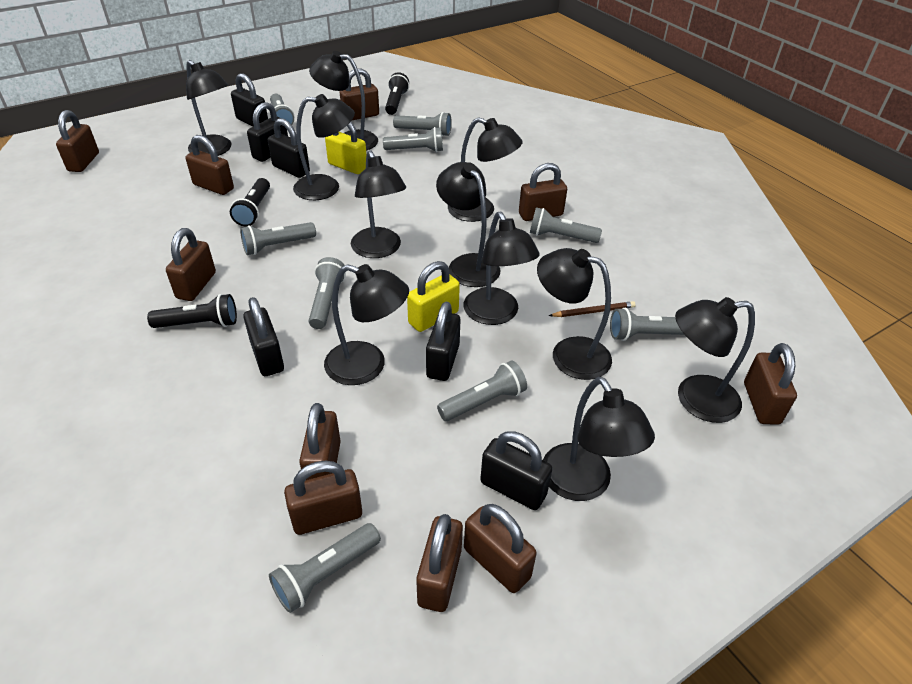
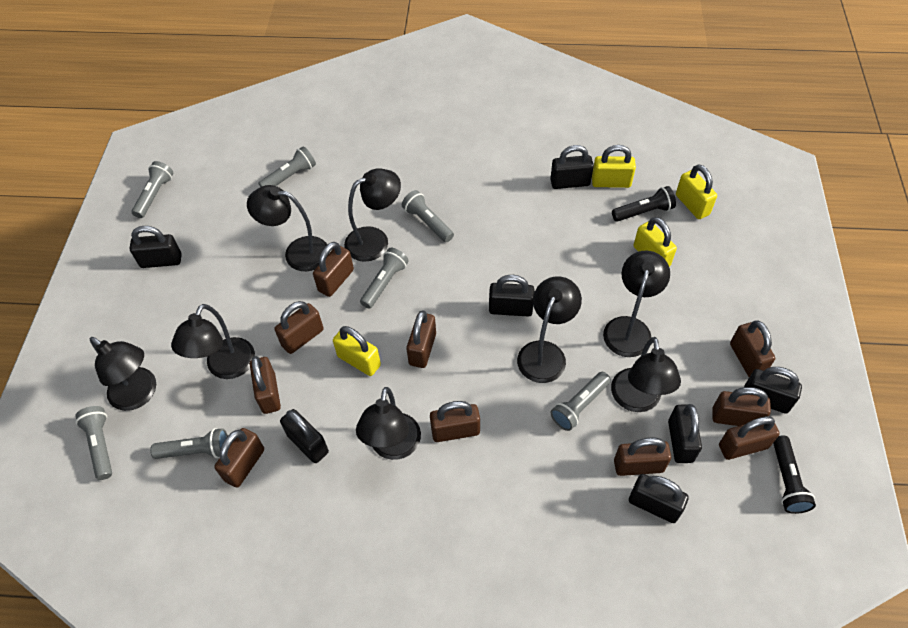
black flashlight: [147,294,237,328] [230,178,270,226] [385,72,409,115] = 3 -> [612,186,676,222] [773,435,816,514] = 2
black lamp: [186,60,232,156] [293,94,355,200] [309,51,378,151] [324,264,409,385] [351,150,406,258] [436,162,500,287] [448,117,523,222] [464,212,540,325] [537,248,612,380] [543,377,655,501] [675,297,755,423] = 11 -> [90,337,156,411] [171,304,255,379] [247,185,327,271] [344,168,401,262] [356,387,421,460] [517,277,582,383] [603,251,670,357] [611,337,681,412] = 8
black padlock: [231,73,268,127] [243,297,284,376] [247,102,288,162] [268,118,310,178] [426,302,460,381] [480,431,552,510] = 6 -> [130,226,182,268] [280,409,329,463] [489,275,535,317] [550,145,594,189] [629,474,688,523] [668,404,702,463] [744,367,802,414] = 7
brown pencil: [549,301,636,317] = 1 -> none = 0
grey flashlight: [240,222,316,255] [269,523,381,613] [270,94,294,125] [309,257,346,329] [383,127,443,152] [393,112,452,136] [437,360,527,421] [530,207,602,243] [610,308,684,341] = 9 -> [75,406,112,480] [132,161,173,218] [150,428,228,459] [258,146,316,187] [360,248,409,309] [402,190,454,242] [551,372,611,431] = 7
yellow padlock: [325,122,367,174] [407,261,460,332] = 2 -> [333,326,381,376] [592,145,636,188] [634,217,677,267] [676,164,717,219] = 4

